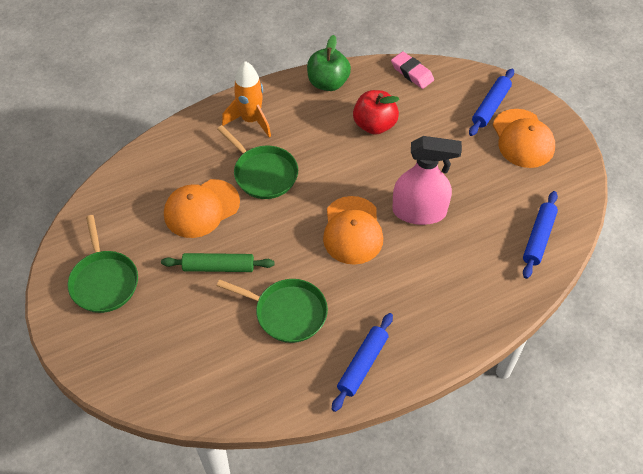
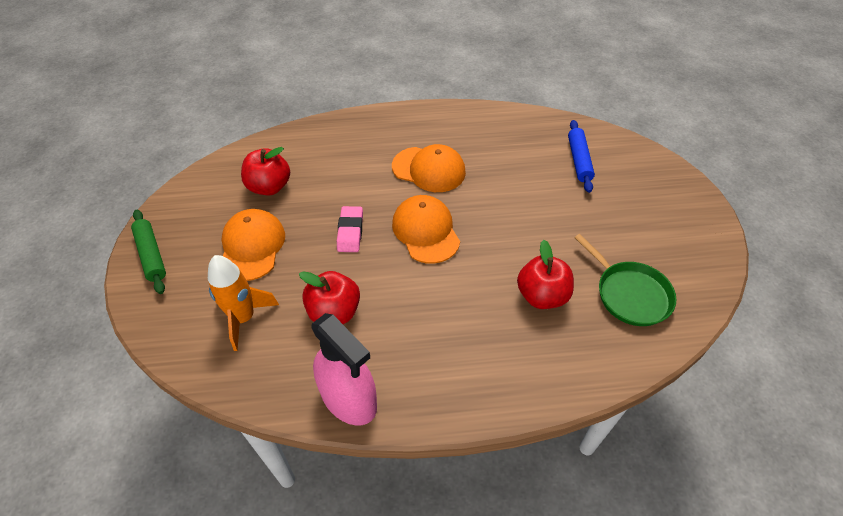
blue rolling pin: [332,313,393,412] [469,69,514,136] [523,191,558,279] = 3 -> [568,120,595,193] = 1
green apple: [307,35,351,91] = 1 -> none = 0
green pan: [68,215,138,313] [217,125,298,199] [217,279,328,343] = 3 -> [575,234,677,326] = 1
red apple: [353,90,400,135] = 1 -> [241,147,290,195] [299,271,360,324] [517,240,574,309] = 3

